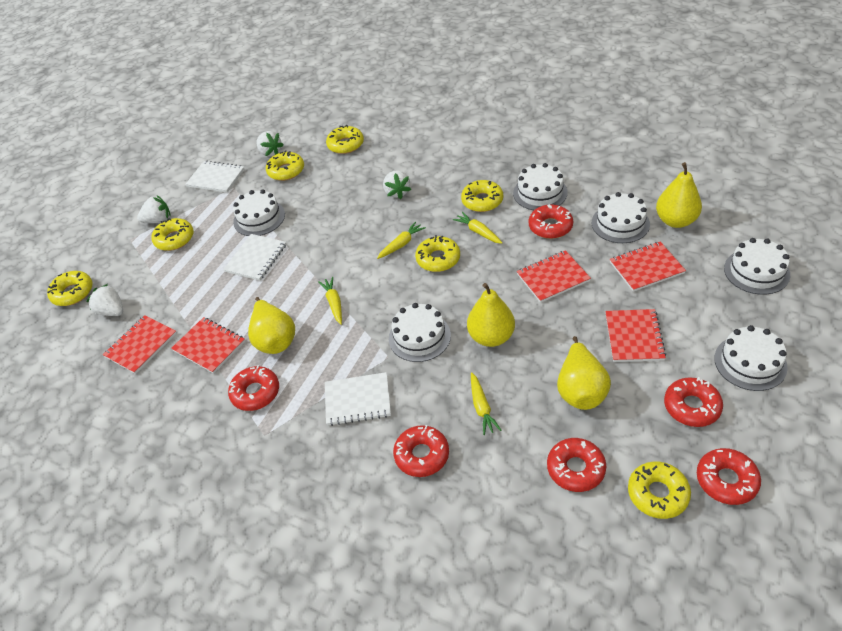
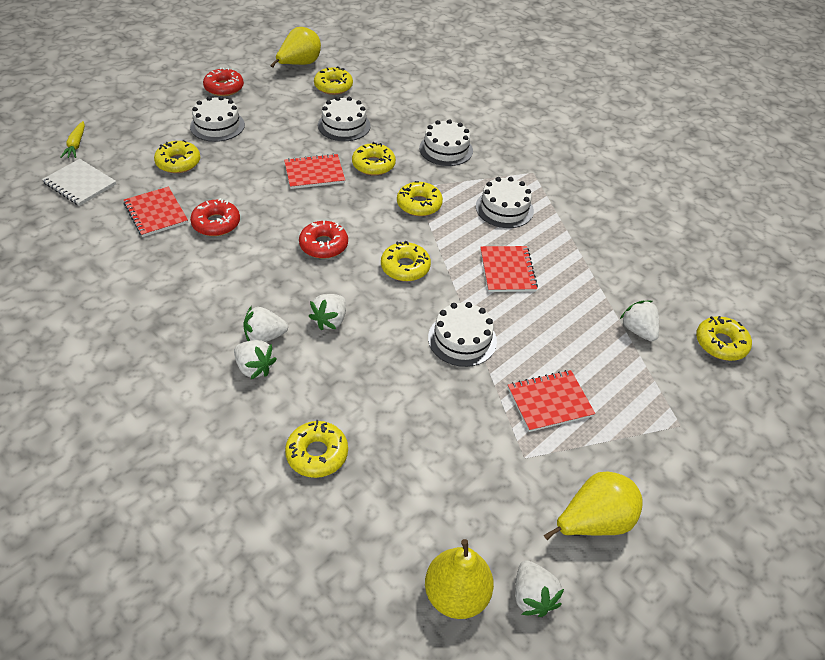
red donut: [228,365,279,411] [393,425,449,477] [529,204,573,239] [547,438,606,492] [664,377,723,427] [697,448,761,505] = 6 -> [190,198,240,236] [203,67,244,96] [299,221,348,259] = 3
red notebook: [103,315,177,374] [171,317,245,374] [517,250,591,303] [605,309,666,362] [610,241,686,292] = 5 -> [124,187,188,237] [284,154,345,189] [480,246,538,292] [508,370,595,432] = 4
white cake: [233,189,285,236] [389,303,451,362] [513,163,568,210] [592,192,650,243] [714,325,788,391] [724,238,790,295] = 6 -> [190,96,245,142] [318,97,371,141] [419,119,473,166] [428,302,497,367] [476,177,534,228] = 5
white notebook: [186,161,245,193] [223,234,286,281] [325,372,391,426] = 3 -> [42,159,116,206] = 1
white strawberry: [86,284,123,316] [137,195,171,223] [256,131,283,157] [383,170,411,199] = 4 -> [234,340,277,379] [243,306,288,342] [308,294,346,330] [515,561,564,617] [620,300,659,341] = 5
yellow carrot: [318,277,342,325] [377,222,426,259] [453,212,502,244] [471,372,501,435] = 4 -> [60,121,85,158] = 1
yellow pear: [248,297,295,354] [467,283,515,347] [557,336,611,410] [656,162,702,228] = 4 -> [270,27,321,68] [425,539,494,619] [544,472,643,540] = 3

